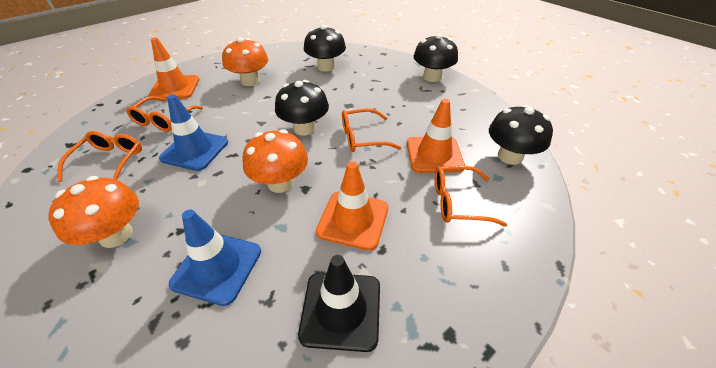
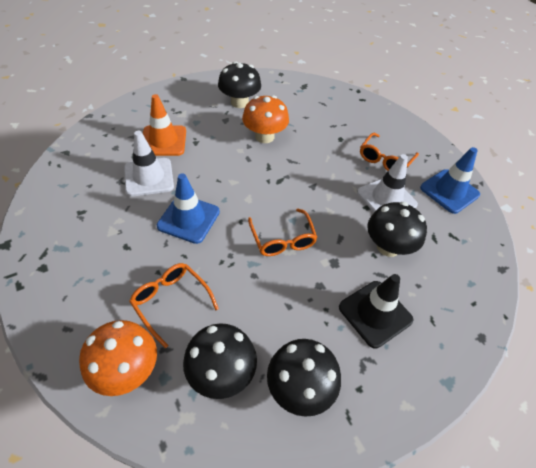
orange glasses: [57,131,142,182] [126,96,203,132] [342,109,401,152] [435,166,507,227] = 4 -> [129,263,219,348] [248,209,317,256] [360,133,419,171] = 3
orange mushroom: [48,176,139,248] [222,37,268,86] [243,129,308,193] = 3 -> [79,320,157,396] [242,95,289,143] = 2
orange traffic cone: [148,38,199,100] [316,161,388,251] [407,99,465,173] = 3 -> [143,94,186,156] = 1
white traffic cone: none = 0 -> [124,131,174,197] [357,154,418,213] = 2

